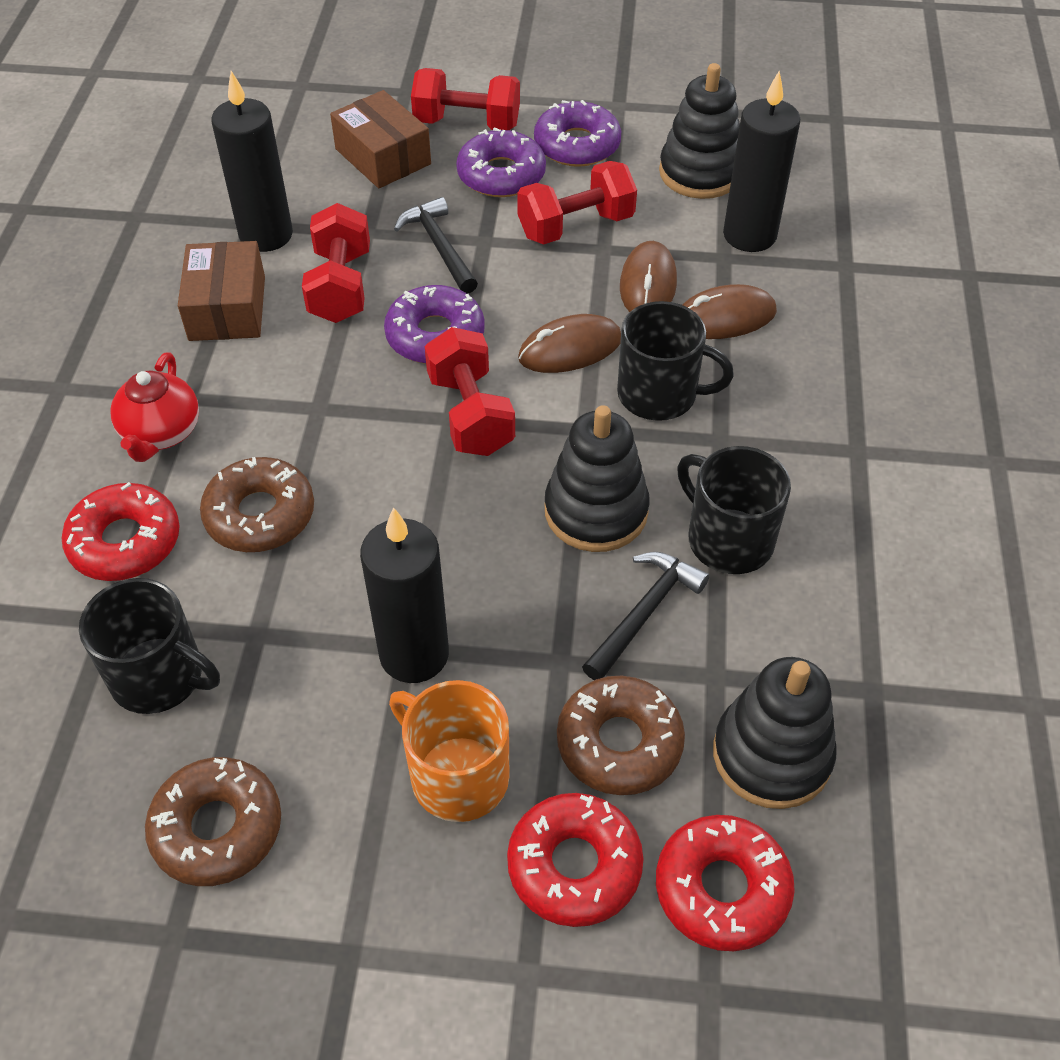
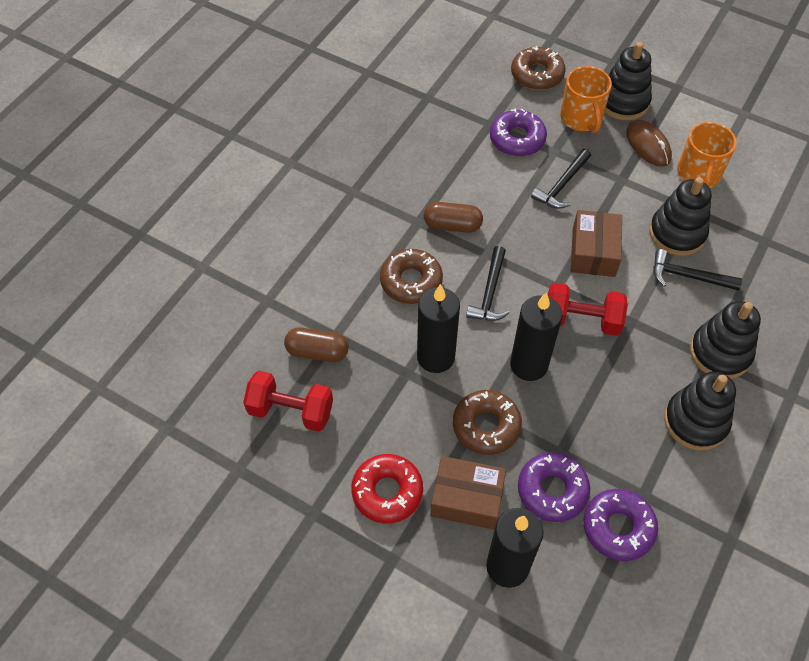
black hammer: [394,197,478,294] [582,552,709,680] = 2 -> [466,246,509,321] [531,149,591,209] [653,249,742,291] = 3
black mug: [79,578,220,714] [617,301,734,421] [677,446,791,574] = 3 -> none = 0
black stacking toy: [545,405,650,552] [659,63,740,199] [713,657,837,809] = 3 -> [605,42,652,121] [649,177,712,256] [664,372,736,450] [690,301,761,379] = 4
brown capsule: none = 0 -> [284,327,349,362] [424,202,483,233] = 2
brown mouse: [518,314,621,373] [620,241,677,312] [683,284,777,339] = 3 -> [626,120,672,167] = 1
orange mug: [389,680,509,822] = 1 -> [560,66,612,133] [677,122,737,188] = 2
red donut: [61,482,180,581] [507,793,643,927] [656,815,795,951] = 3 -> [351,454,423,523] = 1
red dumbbell: [302,203,370,323] [411,68,520,130] [425,327,515,456] [517,161,637,245] = 4 -> [243,371,333,432] [548,283,628,336] = 2
red teapot: [110,352,199,462] = 1 -> none = 0

